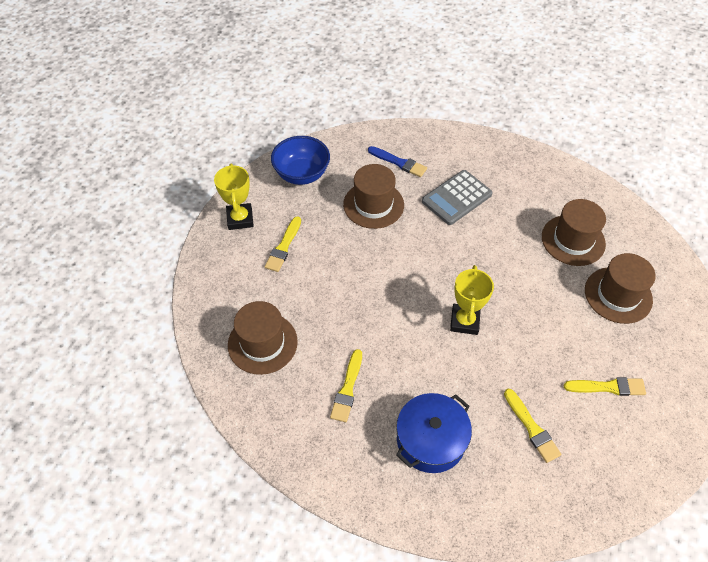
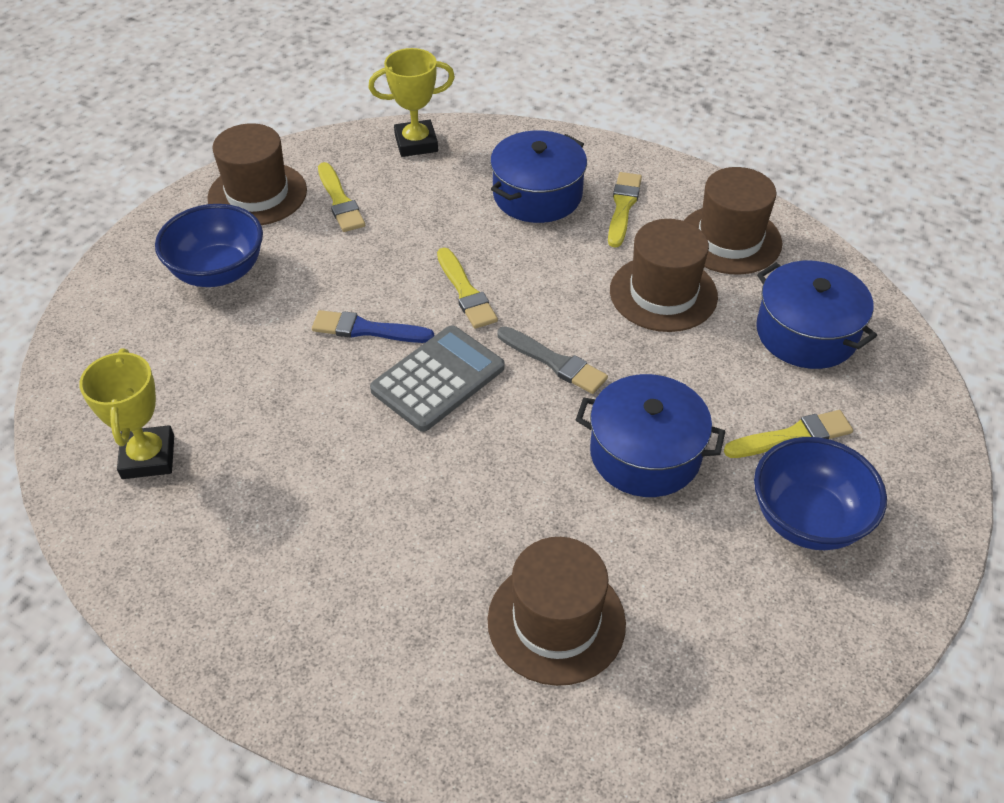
blue bowl: [271,136,330,185] = 1 -> [155,204,263,287] [754,437,887,550] = 2
blue pot: [396,393,472,473] = 1 -> [490,130,587,223] [576,374,725,497] [756,261,877,369] = 3
grey brush: none = 0 -> [497,326,608,394] = 1

